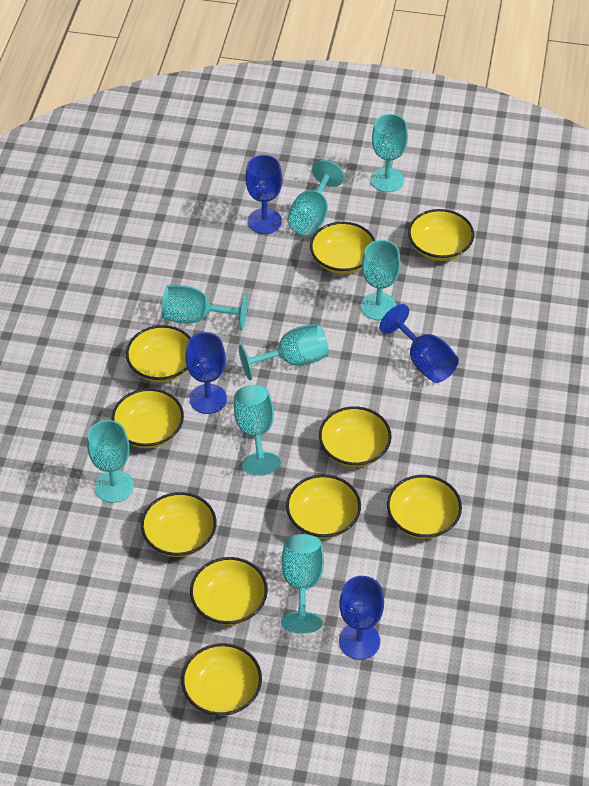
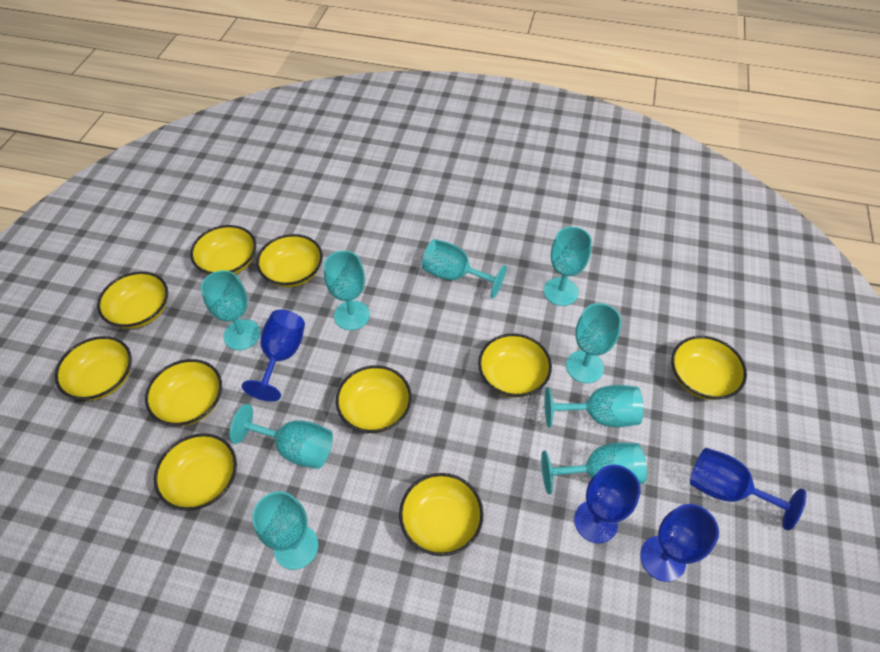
turquoise goblet: [87,420,134,503] [162,285,248,331] [234,385,281,476] [239,323,328,380] [281,534,324,634] [287,160,344,236] [361,240,401,320] [371,114,408,192] = 8 -> [201,270,261,350] [229,404,333,469] [252,491,318,570] [324,251,370,330] [422,239,507,298] [541,443,647,494] [544,227,592,306] [544,385,643,428] [566,303,621,383] = 9

